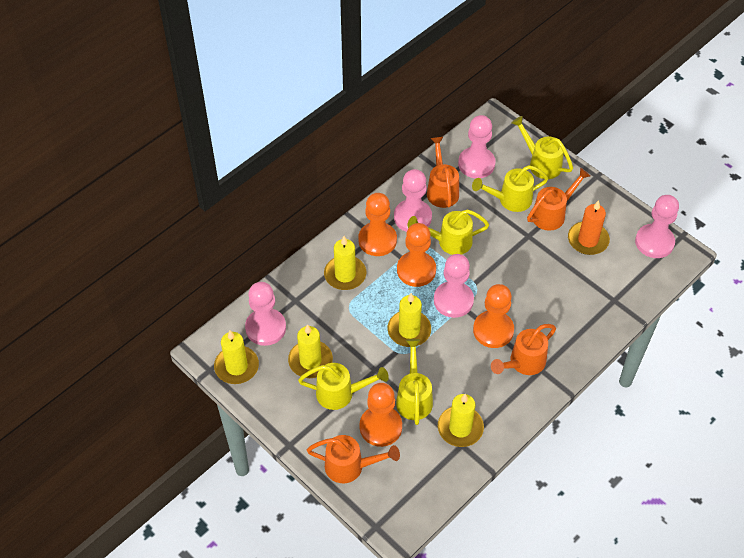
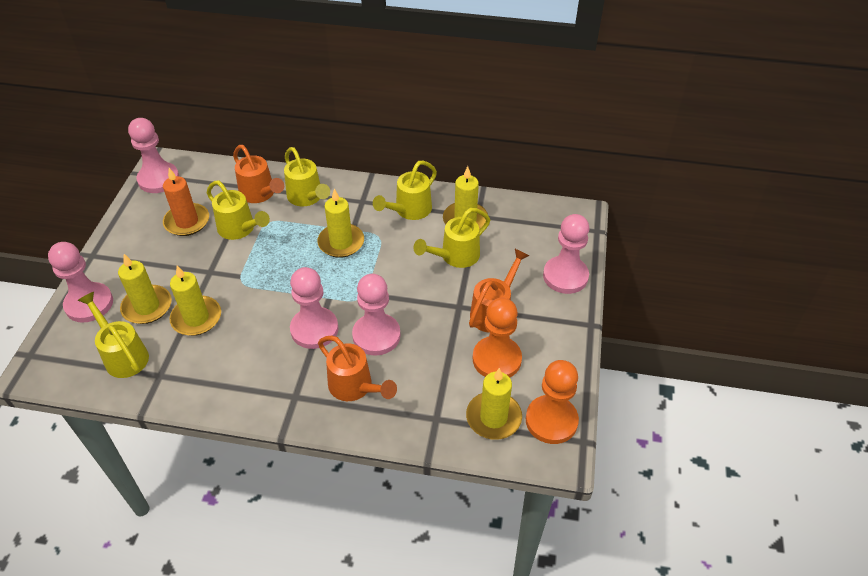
orange pawn: [358,193,397,256] [359,383,402,447] [397,223,436,287] [473,284,514,348] = 4 -> [473,298,522,377] [526,360,579,444] = 2
orange watering can: [307,435,400,483] [427,137,459,208] [491,324,556,375] [527,168,591,231] = 4 -> [233,145,284,203] [318,336,397,401] [469,249,529,333] = 3

